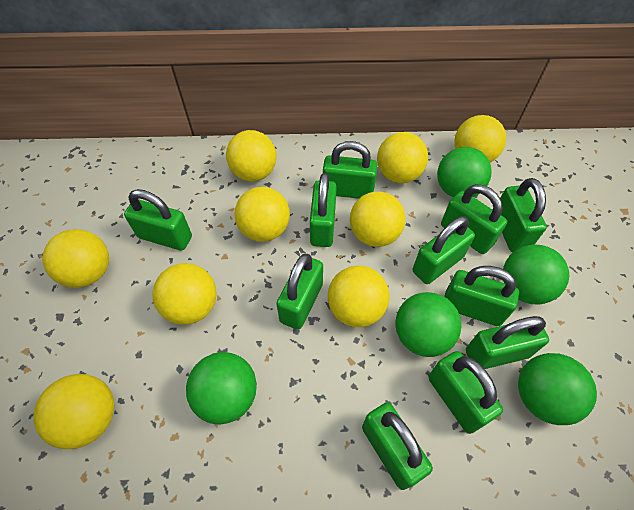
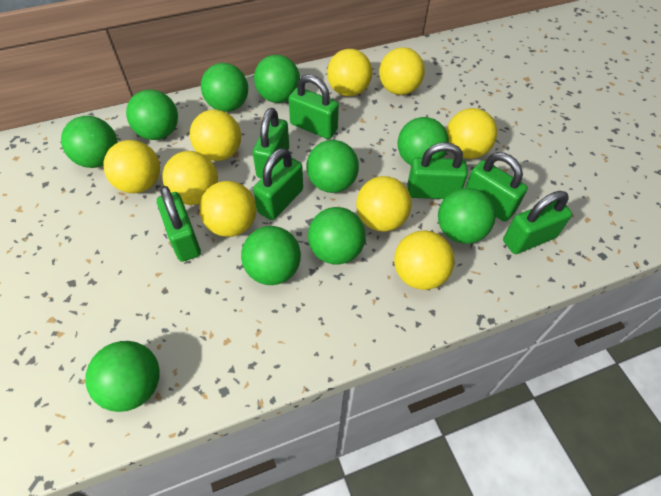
green ball: [186,352,257,424] [395,292,461,357] [437,147,492,197] [503,245,569,305] [518,353,597,425] = 5 -> [61,116,118,168] [85,341,160,412] [126,89,178,140] [201,63,248,112] [241,226,301,285] [254,55,300,103] [306,140,359,193] [308,207,366,265] [398,117,449,165] [438,188,496,244] = 10
green padlock: [124,189,192,250] [276,254,323,330] [310,173,337,247] [323,141,377,199] [362,403,433,490] [413,216,475,284] [428,351,503,434] [441,184,507,254] [444,266,519,326] [466,316,549,369] [500,178,547,252] = 11 -> [157,186,201,262] [253,108,289,178] [253,148,303,220] [289,74,339,139] [407,142,468,199] [465,152,528,222] [503,191,572,254] = 7

